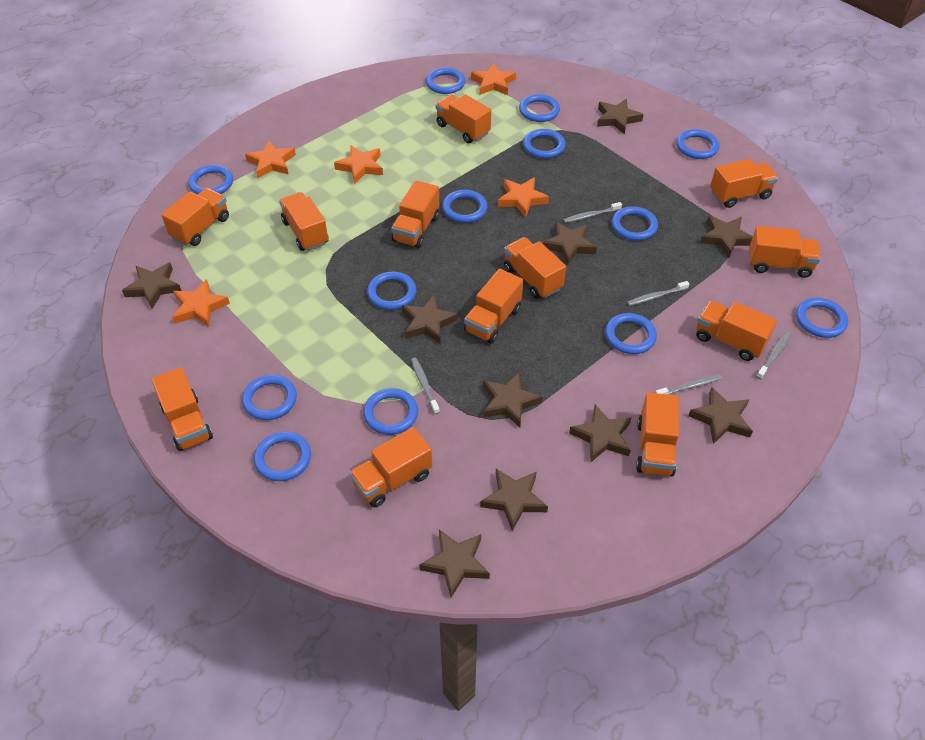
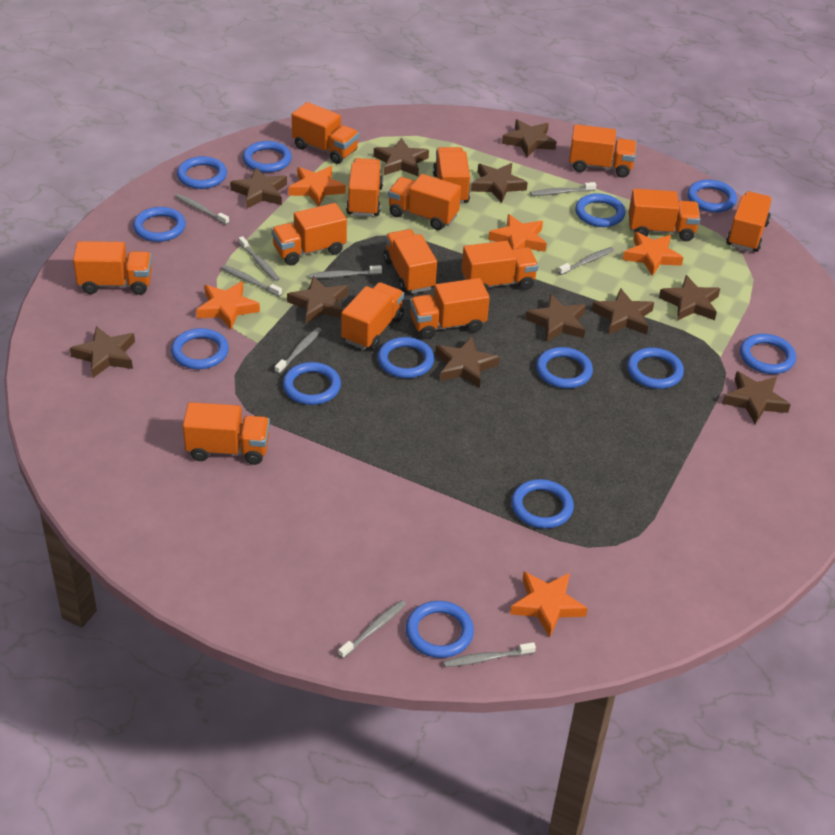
brown star: [122,262,182,309] [402,295,458,344] [419,530,490,598] [480,469,548,531] [483,372,543,428] [543,222,597,265] [569,405,631,462] [597,99,644,134] [688,387,753,444] [700,215,753,257] = 10 -> [70,326,135,378] [230,167,287,209] [287,276,348,324] [374,138,429,176] [436,337,500,388] [471,163,528,203] [502,119,557,157] [525,294,586,342] [592,288,654,335] [659,275,720,321] [722,371,791,424] = 11
grey toothbrush: [411,358,440,414] [563,202,622,223] [627,281,689,306] [655,374,722,395] [756,332,791,379] = 5 -> [176,194,229,225] [221,265,282,297] [239,236,280,281] [275,327,322,374] [309,265,382,278] [338,600,406,659] [443,642,536,667] [530,182,596,196] [558,247,614,275] = 9
orange truck: [152,367,213,451] [161,188,229,246] [279,192,329,251] [349,427,432,508] [391,180,439,248] [436,94,491,143] [464,269,523,343] [504,237,566,299] [636,392,679,476] [696,301,777,361] [710,159,778,208] [749,226,821,278] = 12 -> [73,241,152,295] [183,402,270,465] [271,203,347,266] [292,102,359,164] [341,282,404,350] [346,158,383,217] [384,229,437,294] [388,174,461,230] [410,278,490,339] [433,147,470,204] [462,241,539,292] [569,124,637,178] [629,189,700,241] [726,191,772,252] = 14

